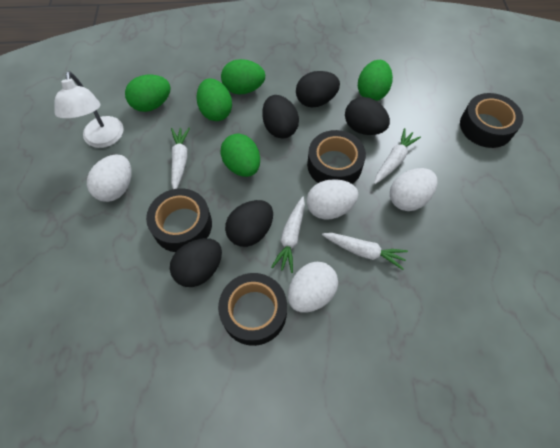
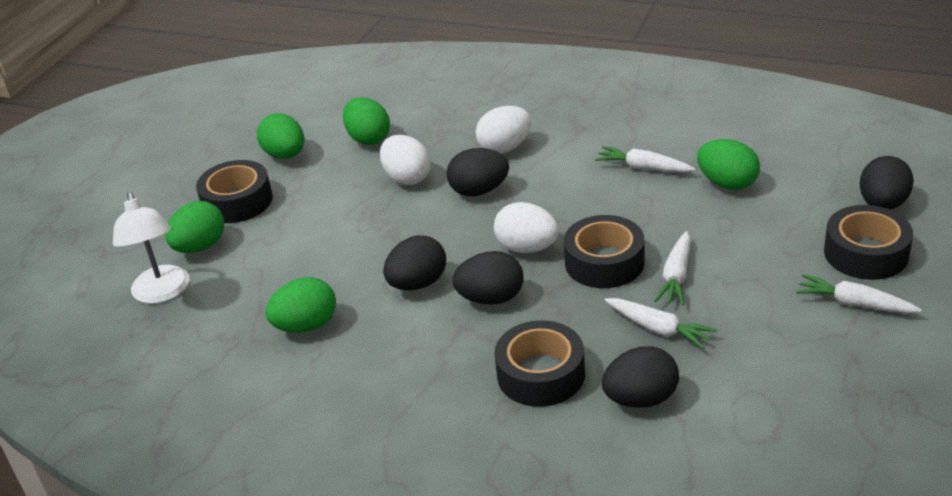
white egg: [87,155,132,202] [288,262,338,313] [306,179,358,220] [390,168,437,211] = 4 -> [380,135,431,185] [476,106,531,154] [494,202,559,253] = 3

